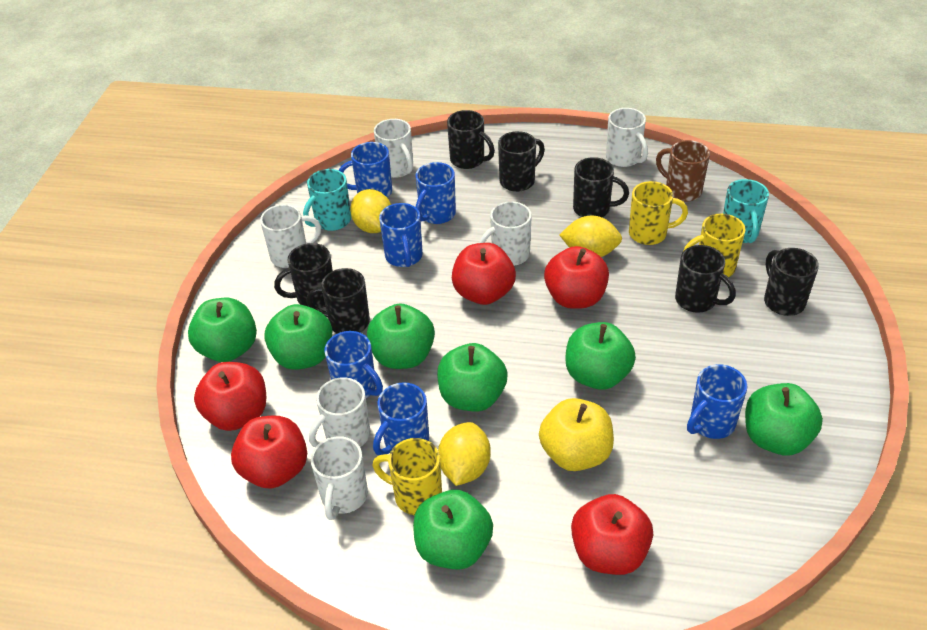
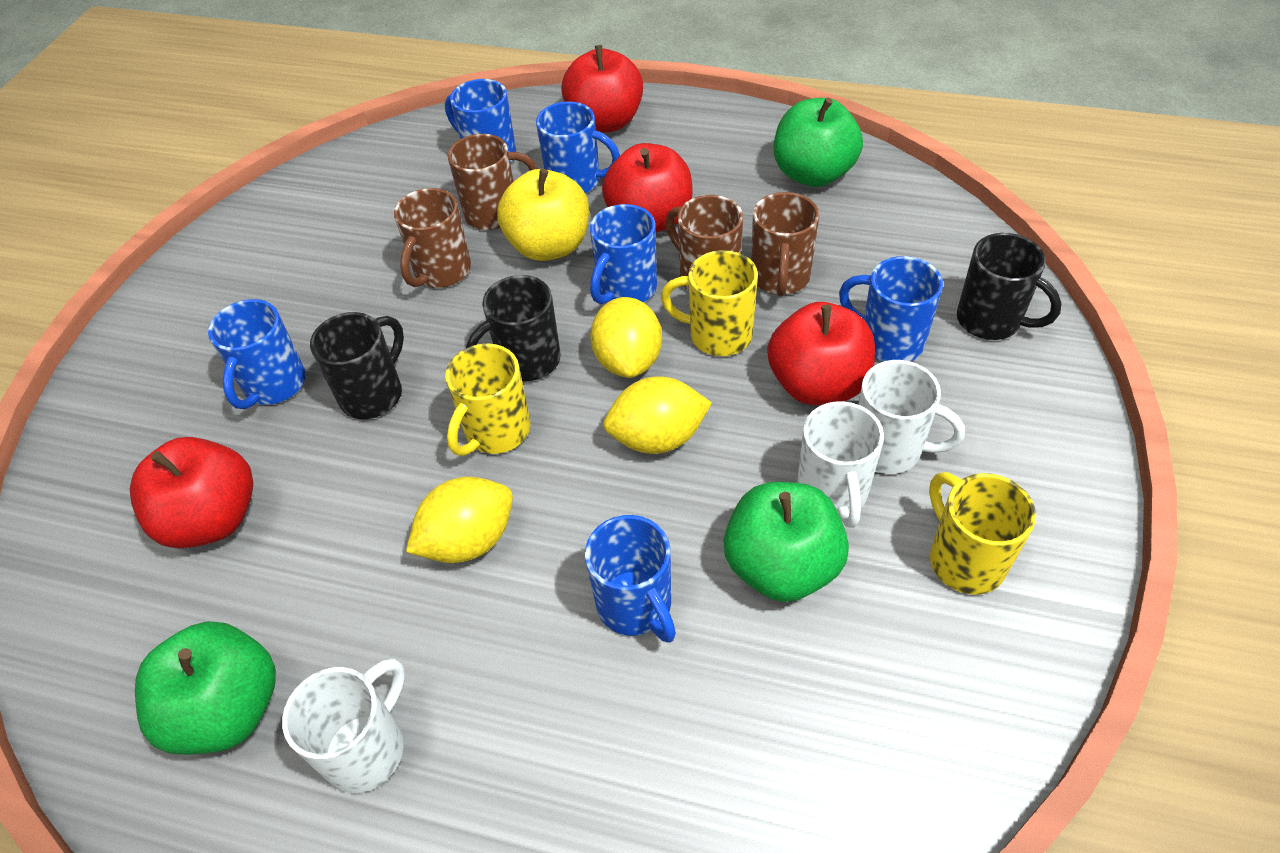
black mug: [274,243,333,309] [306,268,370,334] [447,110,495,169] [498,131,545,192] [573,157,629,217] [675,245,736,313] [764,248,819,316] = 7 -> [310,312,404,419] [466,275,561,381] [957,233,1062,340] = 3
brown mug: [656,140,710,202] = 1 -> [394,188,471,288] [448,134,537,230] [665,195,743,291] [751,192,820,297] = 4
green apple: [188,298,257,362] [264,304,332,370] [367,303,435,369] [413,490,493,570] [437,343,508,412] [565,322,636,390] [745,383,823,456] = 7 -> [135,621,276,755] [723,482,849,602] [774,98,863,187] = 3
red apple: [194,362,266,431] [231,416,307,489] [452,243,516,305] [544,246,609,309] [571,494,653,575] = 5 -> [130,437,253,548] [561,45,643,133] [602,143,693,233] [767,302,875,405] = 4
turquoise mug: [303,169,351,231] [723,179,769,243] = 2 -> none = 0
white mug: [260,204,321,268] [309,377,370,447] [311,436,368,520] [374,119,413,178] [479,201,532,266] [606,108,648,167] = 6 -> [282,658,405,793] [797,401,884,528] [858,360,965,474] = 3

